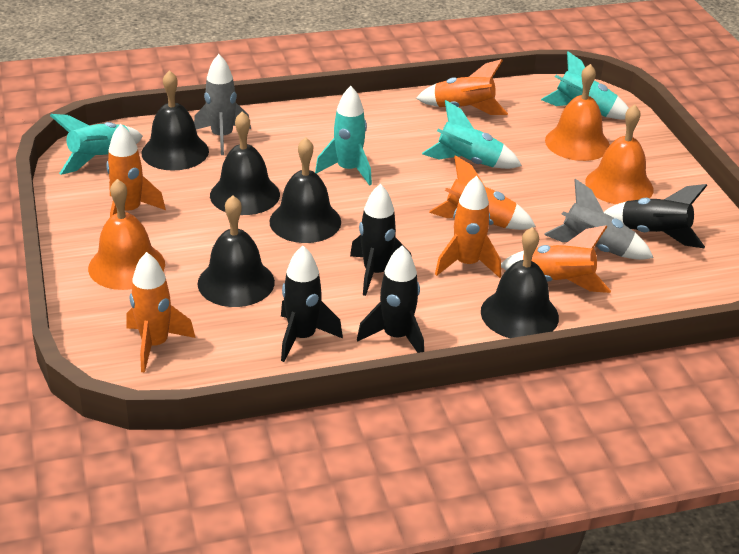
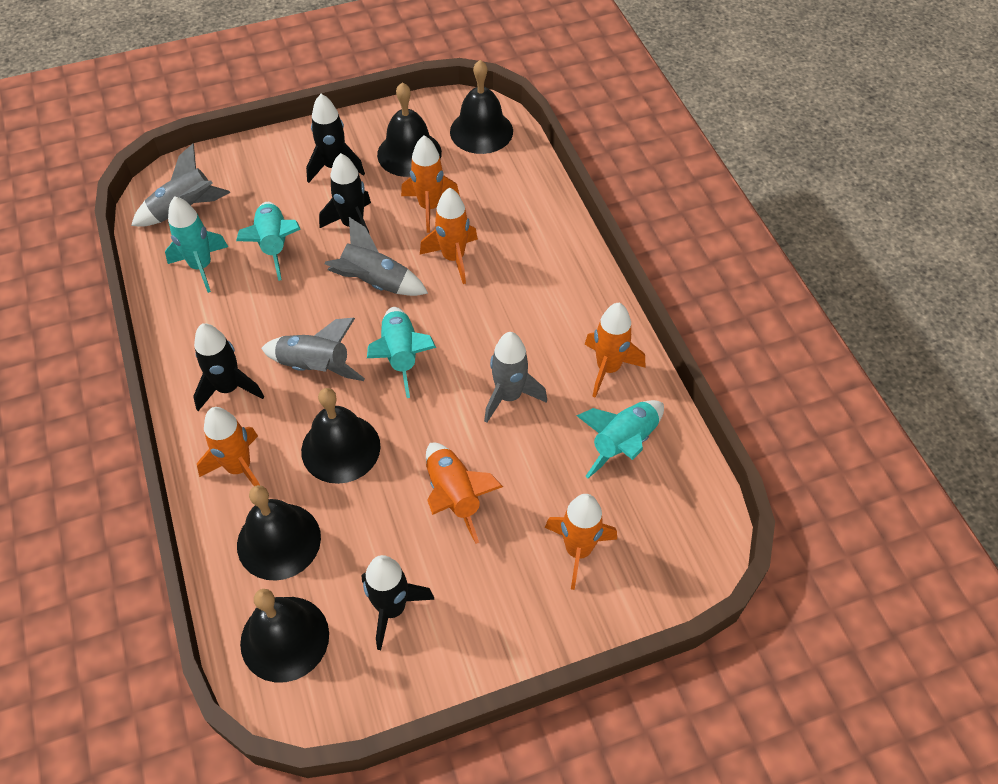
grey rocket: [194,54,251,155] [544,179,654,260] = 2 -> [131,144,230,227] [261,318,365,381] [325,217,428,296] [484,332,547,423] = 4
orange bell: [88,179,165,290] [545,64,610,161] [585,105,654,204] = 3 -> none = 0

